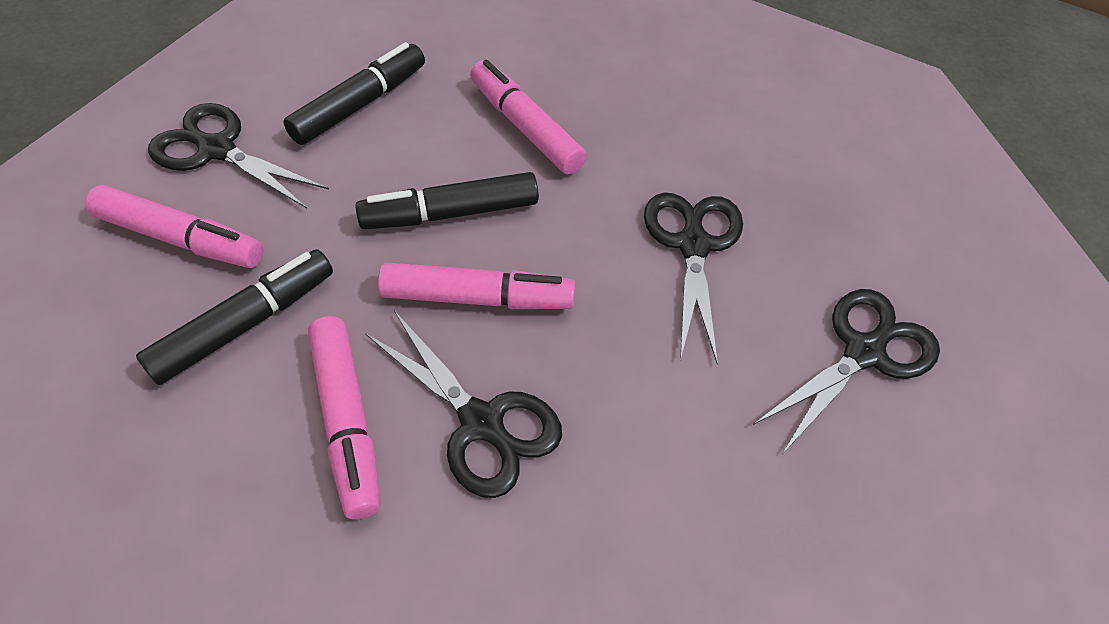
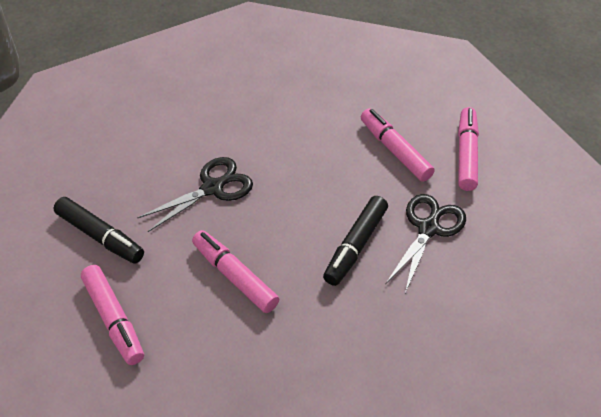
black marker: [136,249,333,385] [283,42,425,145] [355,172,539,229] = 3 -> [54,197,144,264] [323,196,388,286] = 2
black scissors: [148,103,329,209] [365,311,562,498] [644,192,743,364] [753,289,940,453] = 4 -> [137,157,253,232] [386,194,466,293] = 2

